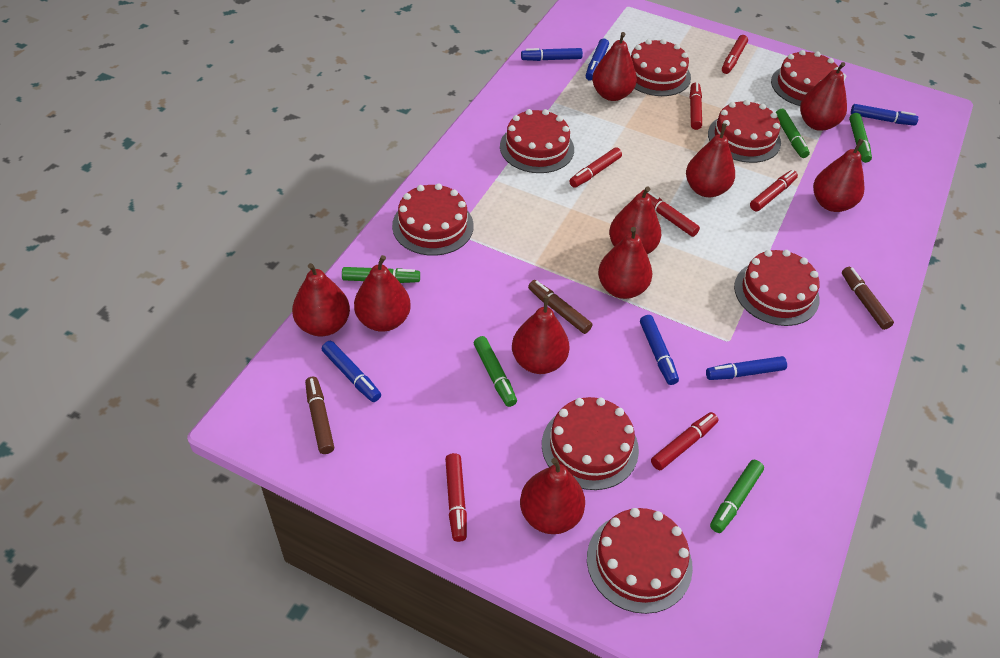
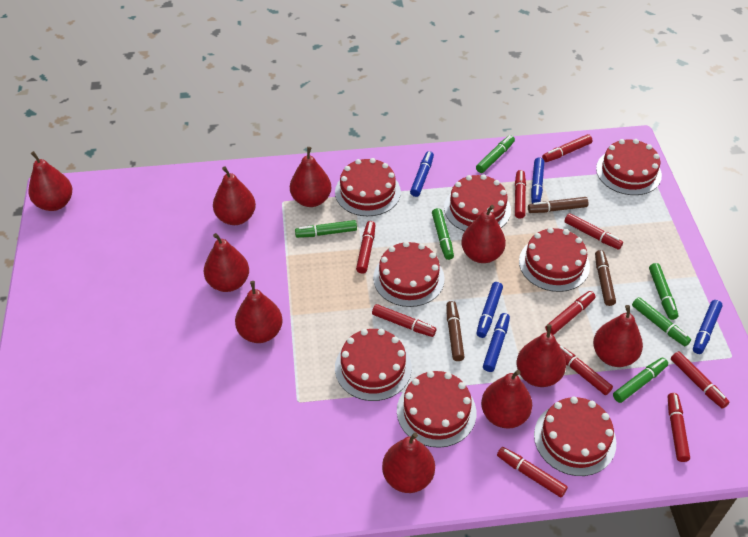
blue marker: [322,341,381,402] [521,48,583,61] [586,39,609,81] [640,315,679,385] [706,356,787,380] [851,104,918,125] = 6 -> [410,151,434,197] [476,282,503,338] [483,313,510,372] [531,158,544,204] [693,300,723,354] = 5
green marker: [342,267,420,283] [474,336,517,407] [710,460,764,533] [776,109,810,158] [849,113,872,163] = 5 -> [295,220,357,238] [432,208,454,260] [476,135,515,173] [613,358,668,403] [632,297,691,346] [649,263,678,320] = 6
red marker: [445,453,467,542] [569,147,622,188] [641,190,700,237] [651,412,718,470] [690,82,702,130] [722,35,748,74] [750,170,798,211] = 7 -> [356,221,376,274] [372,304,436,337] [497,447,568,498] [515,170,526,219] [542,134,592,162] [545,291,596,335] [559,344,613,395] [564,213,623,250] [668,393,690,462] [671,351,730,409] = 10

